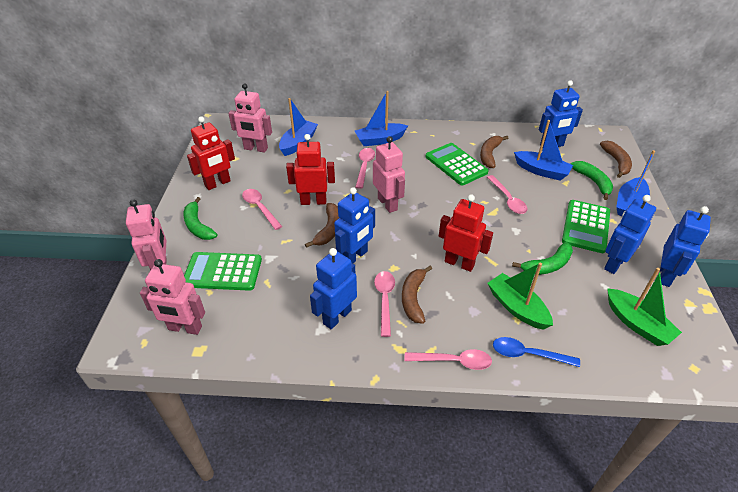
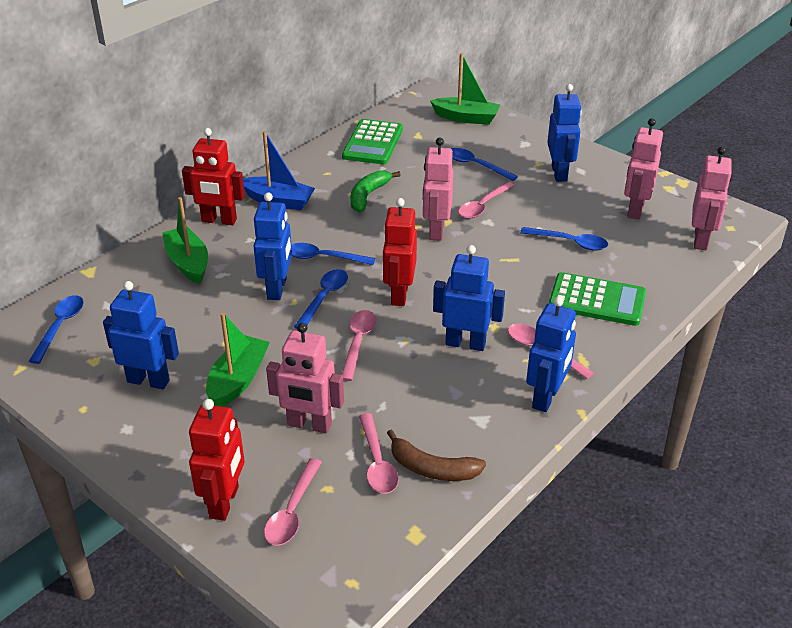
blue boat: [279,98,318,156] [355,91,408,146] [514,120,573,181] [616,150,655,217] = 4 -> [243,131,315,210] = 1
blue spoon: [493,337,580,367] = 1 -> [29,295,84,364] [291,243,375,265] [294,269,348,329] [451,148,518,181] [520,227,608,250] = 5
brown banana: [305,203,339,248] [402,266,432,324] [480,136,508,168] [600,141,632,178] = 4 -> [387,429,486,481] = 1
green banana: [183,197,218,240] [512,242,573,275] [570,161,613,200] = 3 -> [350,170,401,212] = 1
green boat: [487,263,553,330] [607,268,682,346] = 2 -> [162,197,208,284] [206,312,270,407] [430,53,500,125] = 3
green calculator: [184,252,262,291] [426,143,489,186] [562,200,610,253] = 3 -> [342,119,403,165] [549,272,646,326] = 2

